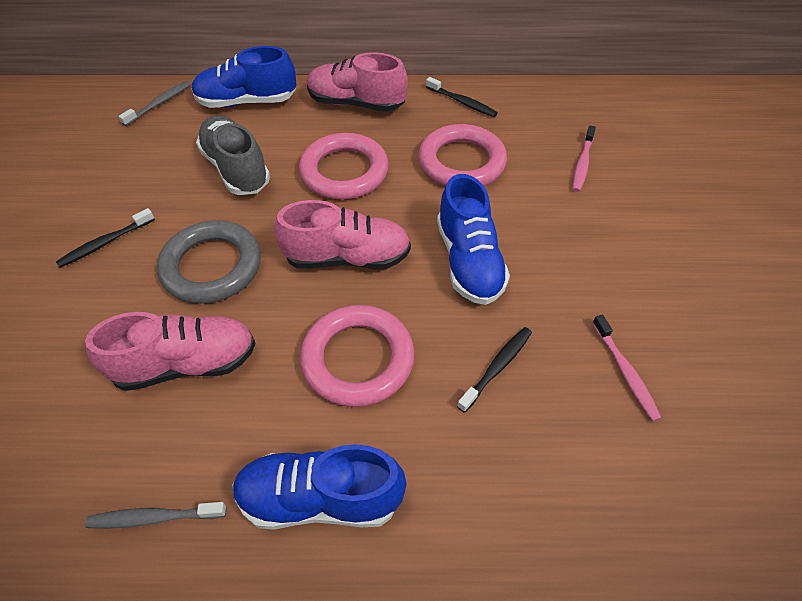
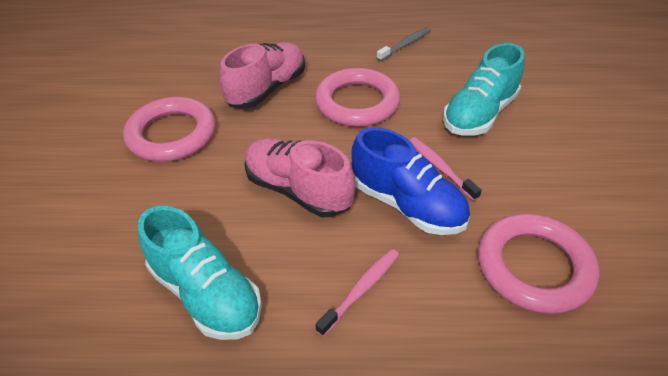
black toothbrush: [56,208,155,268] [426,77,498,117] [457,327,532,413] = 3 -> none = 0
blue shoe: [192,46,296,108] [232,444,407,530] [437,174,510,305] = 3 -> [352,127,470,235] = 1
grey ring: [157,220,261,304] = 1 -> none = 0
grey shoe: [196,116,270,195] = 1 -> none = 0
grey toothbrush: [85,502,226,529] [119,81,191,126] = 2 -> [377,27,431,61] = 1
pink shoe: [85,312,256,391] [274,200,411,269] [307,52,408,112] = 3 -> [219,42,305,108] [244,138,355,217] = 2
turquoise shoe: none = 0 -> [138,205,262,340] [443,43,525,135] = 2

